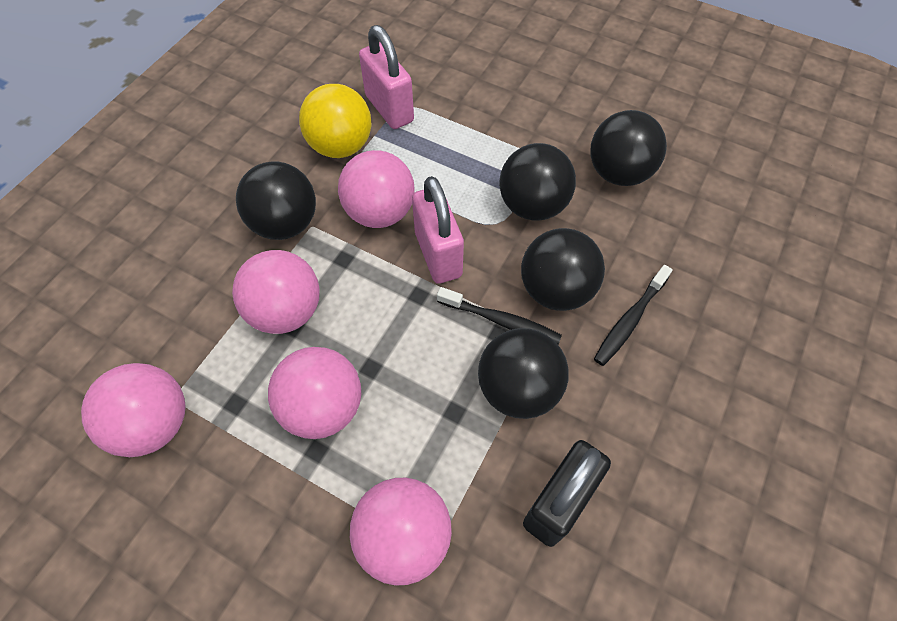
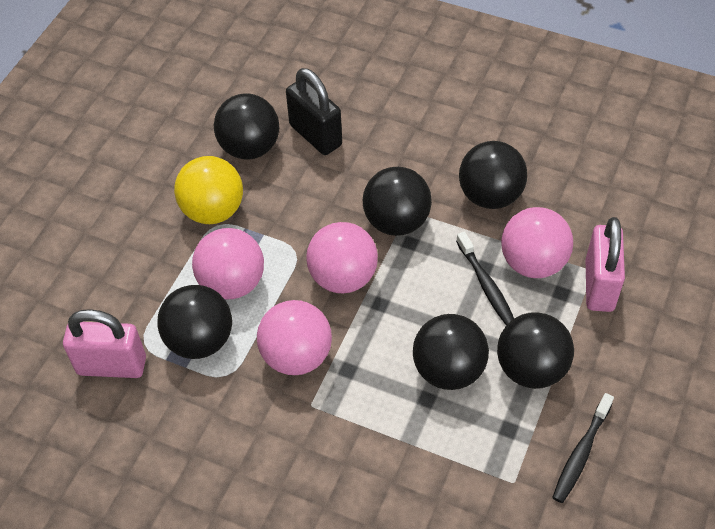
black ball: [236,161,316,240] [478,328,569,419] [499,143,576,221] [521,228,605,311] [590,110,667,186] = 5 -> [157,285,232,359] [214,93,279,159] [363,167,432,236] [413,314,489,390] [459,141,527,209] [497,312,574,389] = 6
pink ball: [81,363,186,457] [232,250,320,334] [268,347,361,439] [338,150,415,228] [350,478,452,586] = 5 -> [192,228,264,299] [257,300,332,375] [306,222,378,293] [501,207,573,278] = 4

